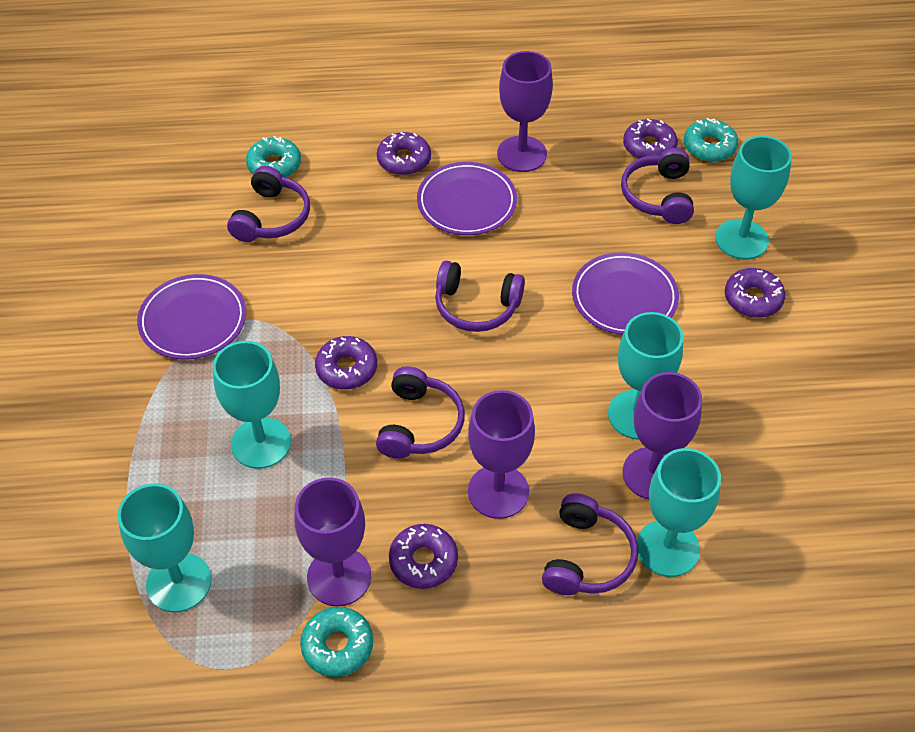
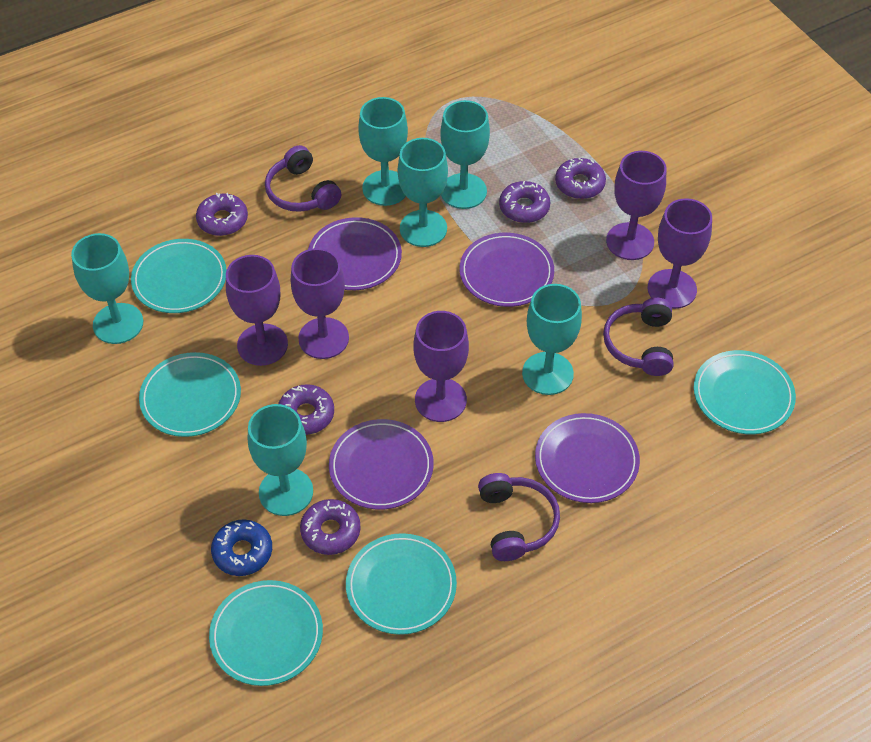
blue donut: none = 0 -> [211,519,272,576] = 1
purple goblet: [294,477,371,606] [468,390,535,519] [497,51,553,172] [622,372,702,499] = 4 -> [226,255,288,366] [291,248,349,359] [413,311,469,422] [606,151,666,260] [648,198,712,309] = 5
purple headphones: [227,166,310,242] [376,366,465,459] [435,261,525,332] [542,494,638,595] [621,148,694,224] = 5 -> [265,145,341,212] [478,473,560,561] [603,298,673,376] = 3
purple plate: [137,274,246,360] [417,162,517,235] [572,252,679,335] = 3 -> [308,217,402,290] [329,419,433,510] [460,233,554,307] [535,413,640,503] = 4
turquoise donut: [246,136,301,178] [300,607,373,677] [684,118,738,162] = 3 -> none = 0
turquoise goblet: [118,483,211,612] [213,341,291,469] [608,312,683,440] [637,448,721,577] [715,136,792,259] = 5 -> [71,233,143,344] [248,404,313,516] [358,97,408,206] [398,138,448,247] [440,100,490,209] [522,284,582,395] = 6
turquoise plate: none = 0 -> [131,239,227,313] [139,352,241,437] [209,580,323,686] [346,533,457,635] [694,350,796,434] = 5

